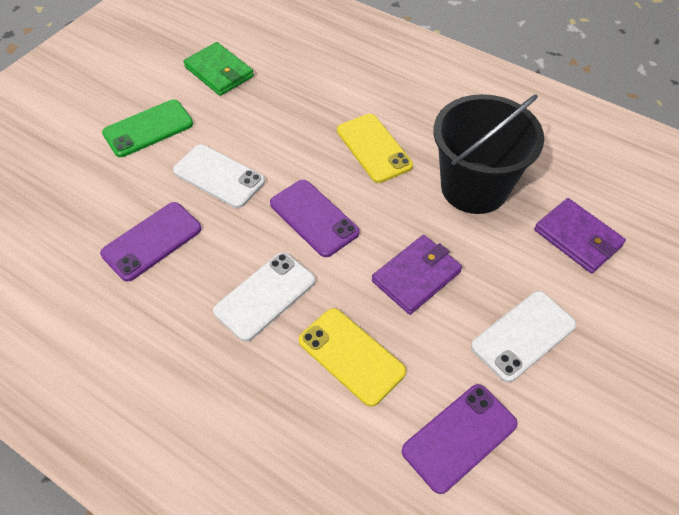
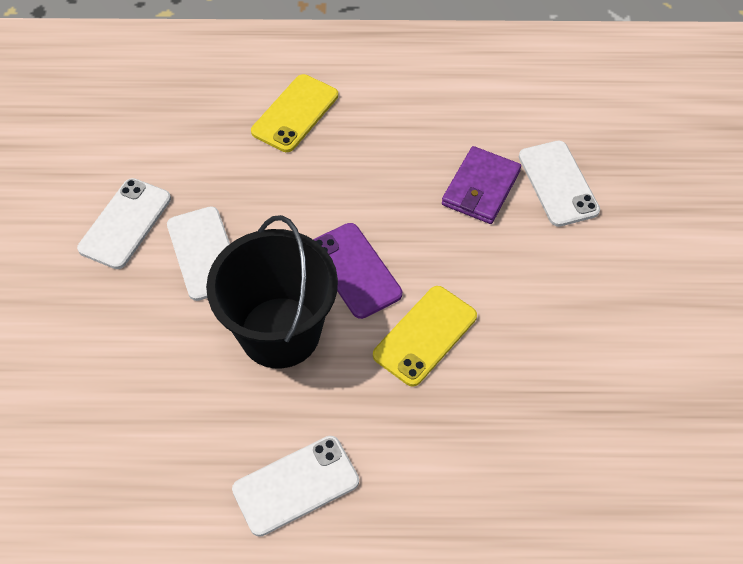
green phone: [102,100,193,157] = 1 -> none = 0
green wallet: [183,42,254,96] = 1 -> none = 0
purple phone: [100,202,202,282] [270,180,360,257] [402,384,518,494] = 3 -> [313,223,402,319] = 1
purple wallet: [372,235,462,315] [534,198,626,273] = 2 -> [442,146,521,224] = 1
white phone: [173,144,265,208] [213,252,315,342] [471,291,576,382] = 3 -> [77,178,171,269] [167,206,230,301] [232,436,359,537] [519,141,600,227] = 4

